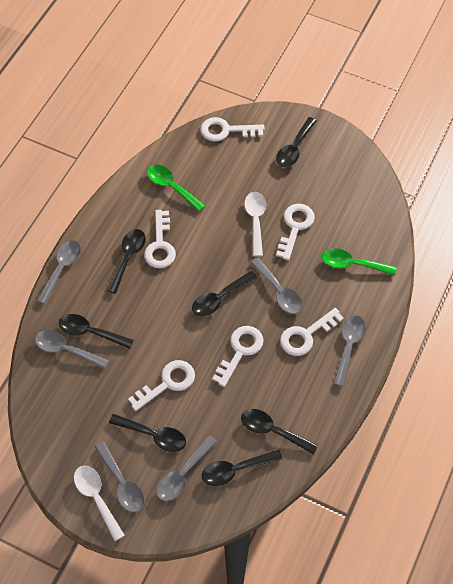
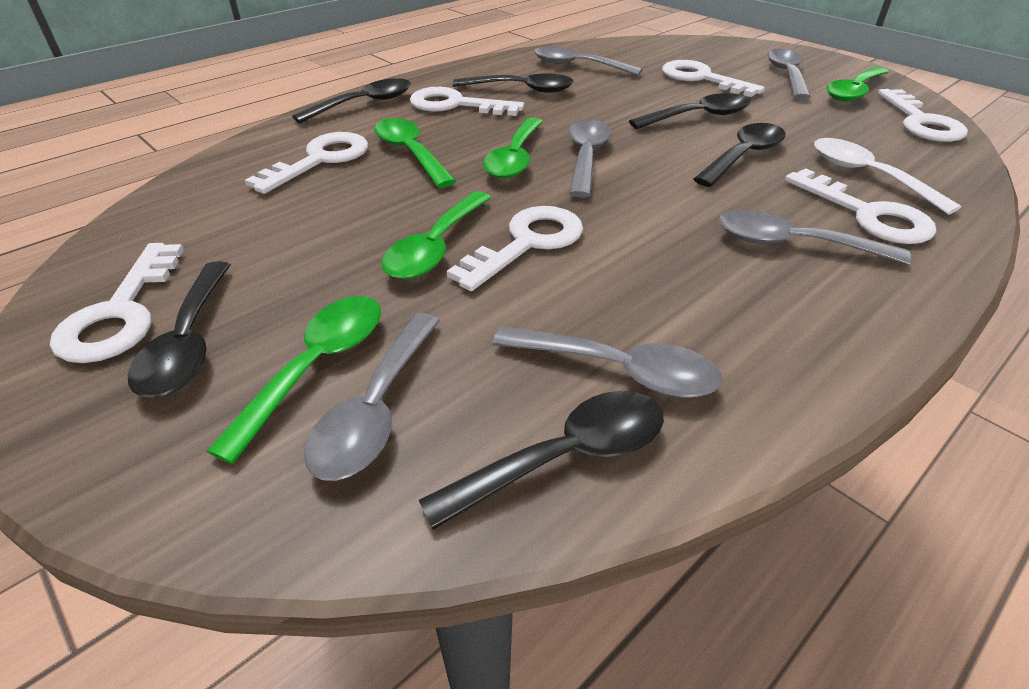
black spoon: [59,314,134,349] [107,229,146,294] [109,414,186,452] [192,271,257,316] [202,450,282,486] [241,409,318,455] [276,117,316,167] = 7 -> [128,261,231,398] [292,78,411,123] [419,391,664,530] [452,73,574,93] [629,93,750,129] [693,123,786,187] = 6
green spoon: [147,165,205,212] [322,248,397,275] = 2 -> [207,296,381,464] [374,118,456,188] [382,191,491,279] [483,118,543,179] [826,67,889,102] = 5
white key: [128,360,195,411] [144,210,176,268] [200,117,265,141] [212,326,264,387] [276,204,315,260] [280,308,344,356] = 6 -> [50,243,184,363] [245,132,368,194] [410,87,524,116] [447,206,583,291] [662,60,765,97] [785,168,936,244] [878,89,968,142] = 7
white spoon: [74,465,125,541] [244,192,266,256] = 2 -> [814,138,961,215] = 1

